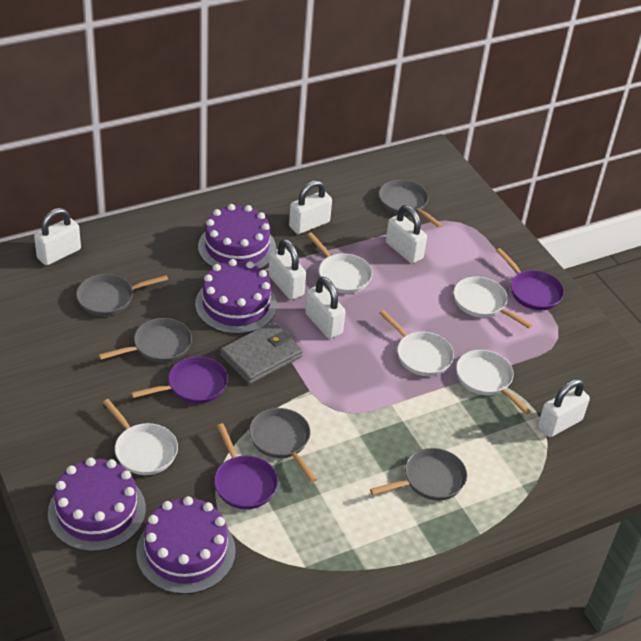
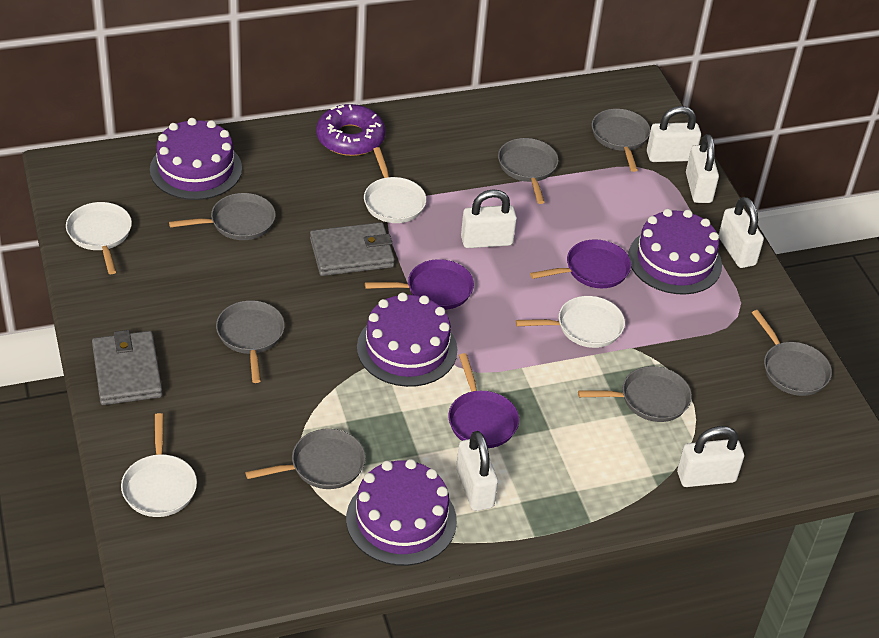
grey pan: [76,274,168,316] [99,318,192,363] [249,408,317,483] [370,448,467,500] [379,180,442,228] = 5 -> [169,193,276,240] [216,300,285,383] [245,429,366,489] [498,138,558,204] [578,366,692,422] [592,109,650,172] [752,310,832,396] = 7
grey wallet: [220,322,303,384] = 1 -> [92,330,163,405] [310,222,395,276] = 2
purple donut: none = 0 -> [316,104,386,156] = 1
white pan: [103,399,178,475] [307,232,372,293] [379,310,454,376] [453,276,533,329] [456,350,531,415] = 5 -> [66,202,132,274] [121,413,197,517] [364,147,426,223] [516,296,625,348] = 4

